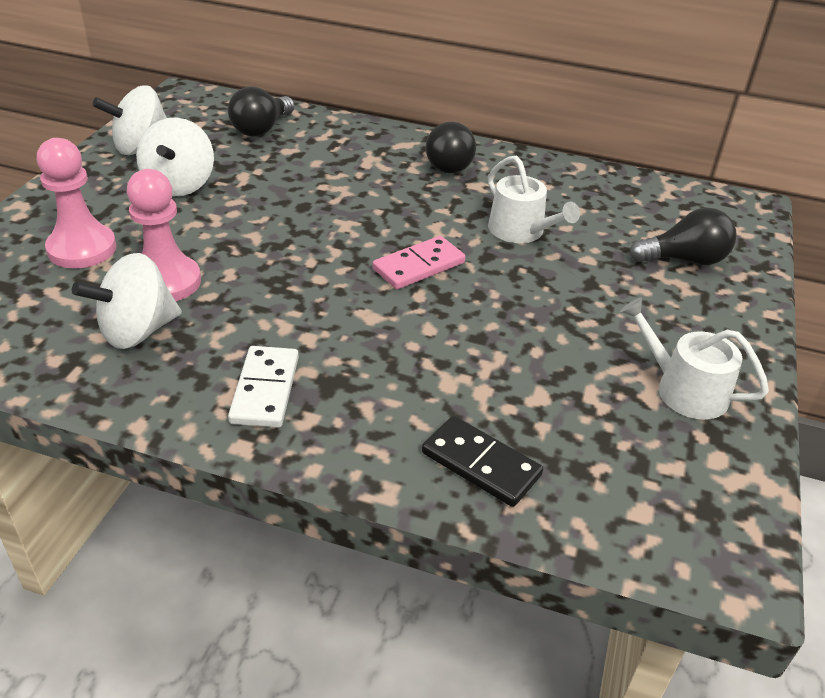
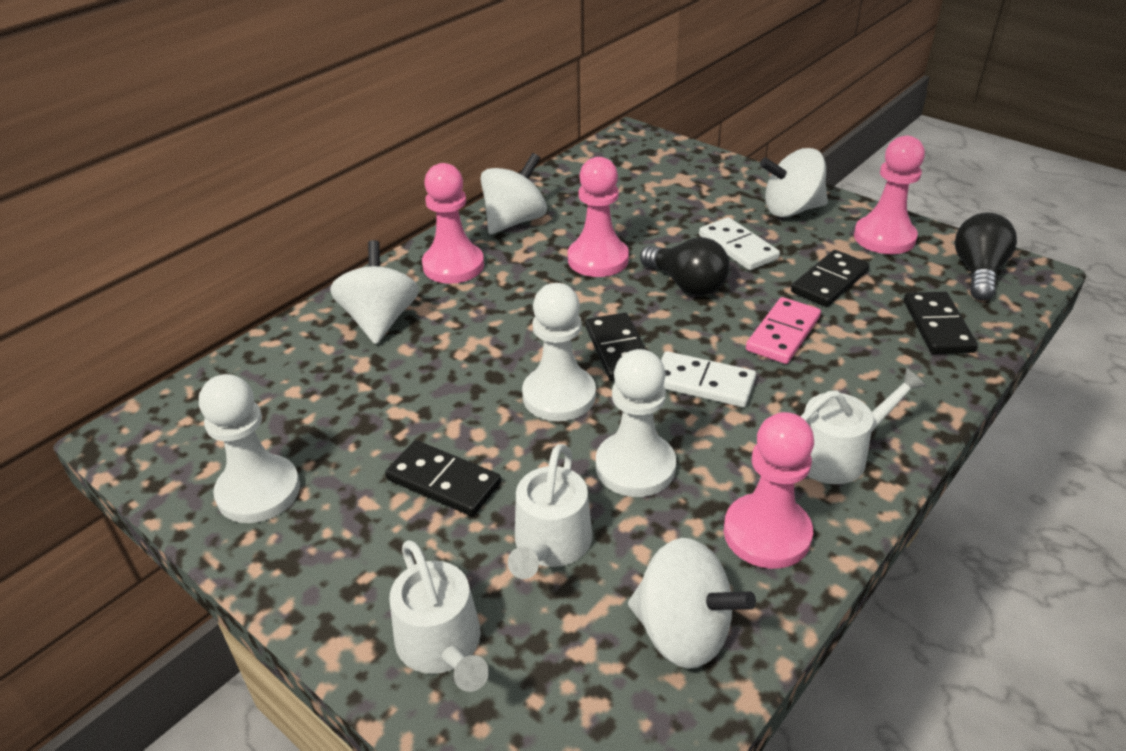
black domino: [422,416,543,507] = 1 -> [385,440,501,516] [585,313,646,381] [791,250,870,307] [904,292,978,354] = 4
black light bulb: [228,86,295,137] [426,122,476,173] [629,208,736,265] = 3 -> [640,237,730,296] [955,213,1017,300] = 2
pink pawn: [37,138,116,269] [127,169,201,301] = 2 -> [422,163,484,284] [568,157,629,277] [724,412,814,569] [854,136,925,254] = 4
white domino: [228,346,299,428] = 1 -> [661,351,756,407] [699,217,780,270] = 2
white pawn: none = 0 -> [199,374,300,523] [522,283,596,421] [596,349,676,497] = 3
white spinning top: [72,253,182,349] [92,85,167,155] [136,117,214,196] = 3 -> [330,240,419,344] [481,153,547,234] [628,538,756,669] [760,148,828,217] = 4
white watering can: [488,156,580,243] [620,297,769,420] = 2 -> [390,540,489,692] [508,444,593,579] [800,368,926,484] = 3

